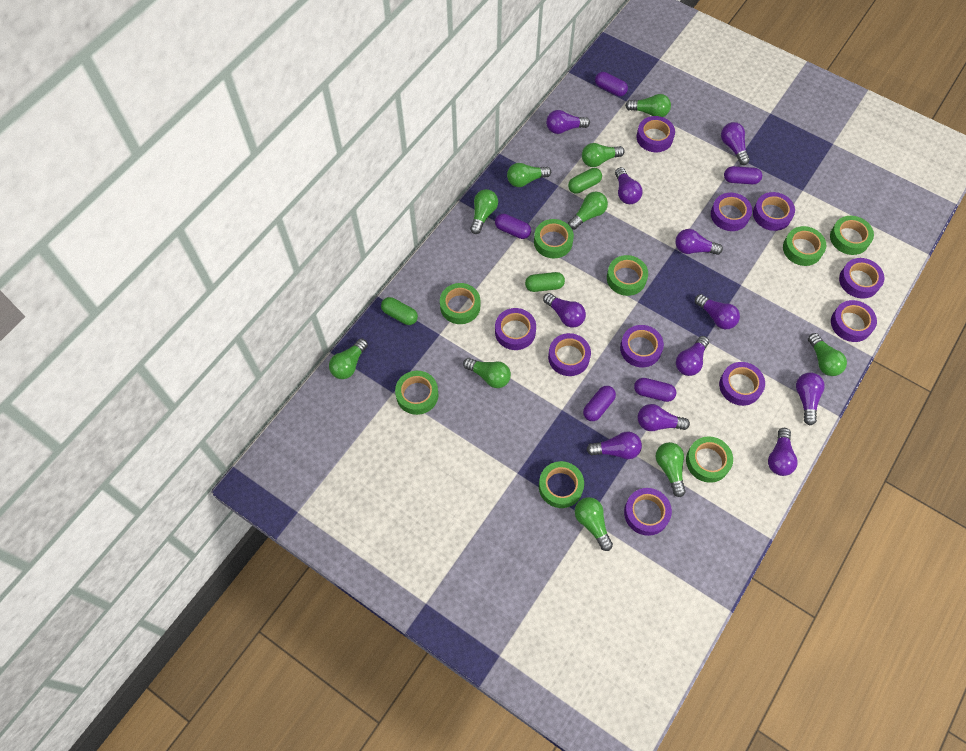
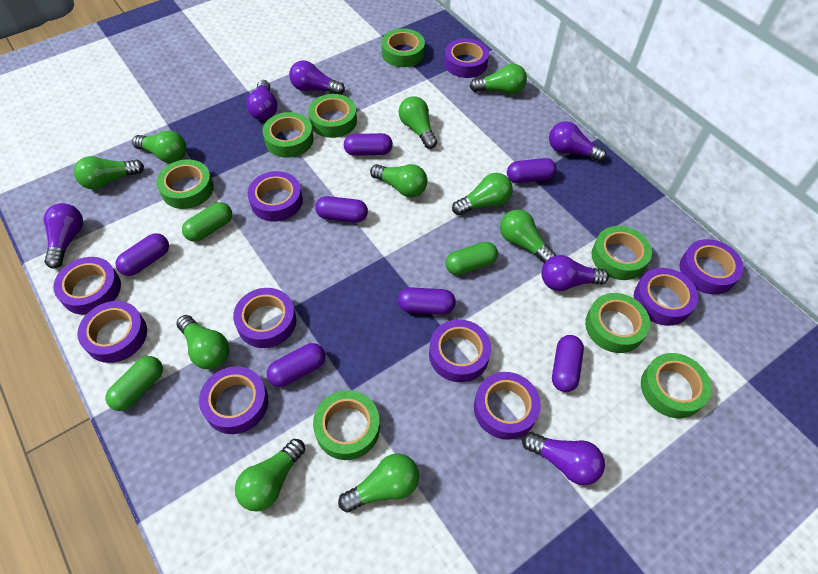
purple capsule: [495,214,531,239] [583,386,616,421] [595,72,628,96] [634,378,676,402] [724,166,762,184] = 5 -> [115,233,169,276] [267,343,326,387] [315,196,368,223] [344,133,393,156] [398,287,456,314] [507,158,557,183] [552,335,584,392] = 7
purple light bulb: [543,293,586,328] [546,110,590,134] [586,431,642,459] [615,167,642,204] [638,404,690,431] [675,229,723,255] [676,336,709,376] [695,294,740,329] [721,122,750,165] [768,428,798,476] [796,372,825,425] = 11 -> [44,203,83,269] [247,80,277,120] [289,60,345,95] [522,432,605,485] [542,255,609,291] [549,121,607,162] = 6

